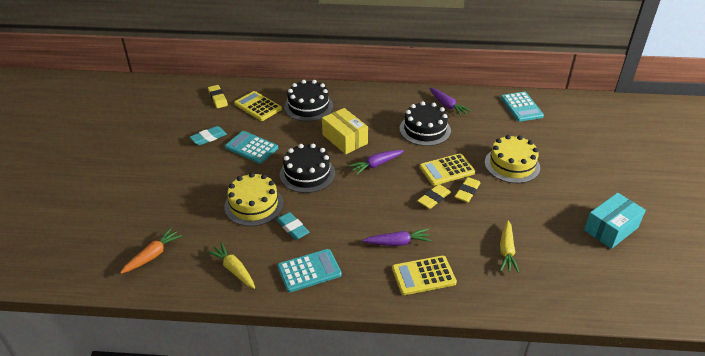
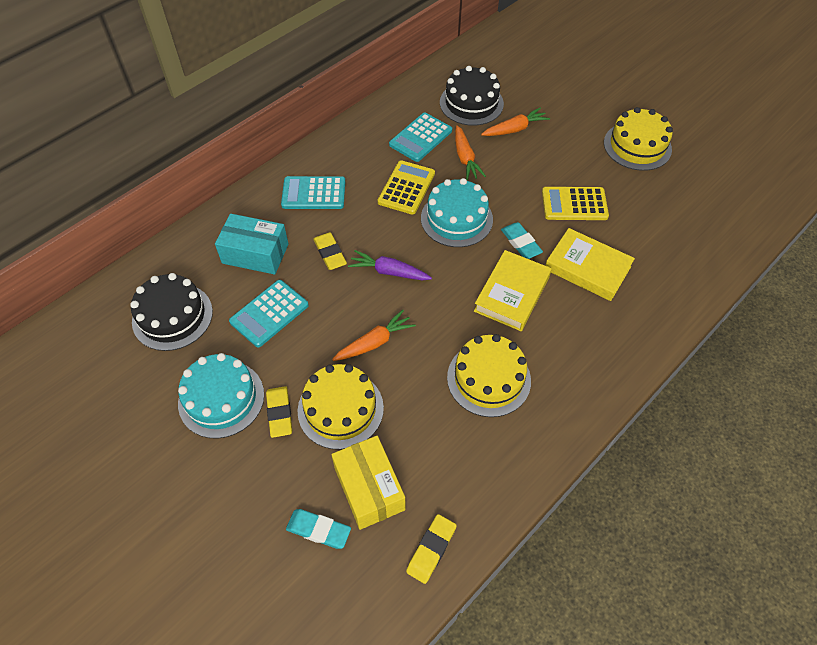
black cake: [280,144,335,193] [284,80,333,121] [400,101,451,146] = 3 -> [130,273,213,351] [440,66,504,126] = 2
orange carrot: [120,227,183,274] = 1 -> [332,310,416,361] [455,125,486,180] [481,107,550,136] = 3
purple carrot: [348,150,404,175] [362,228,432,246] [430,88,471,116] = 3 -> [348,250,432,280] = 1
turquoise cake: none = 0 -> [178,353,264,438] [421,178,493,247] = 2
yellow book: none = 0 -> [474,250,552,331] [545,228,635,301] = 2
yellow cake: [224,173,283,226] [485,135,540,183] = 2 -> [297,364,384,450] [447,334,531,417] [604,107,673,171] = 3
yellow calculator: [234,91,282,121] [392,255,457,295] [420,153,475,186] = 3 -> [378,160,435,215] [542,187,609,220] = 2
yellow carrot: [206,242,255,289] [500,220,519,273] = 2 -> none = 0

